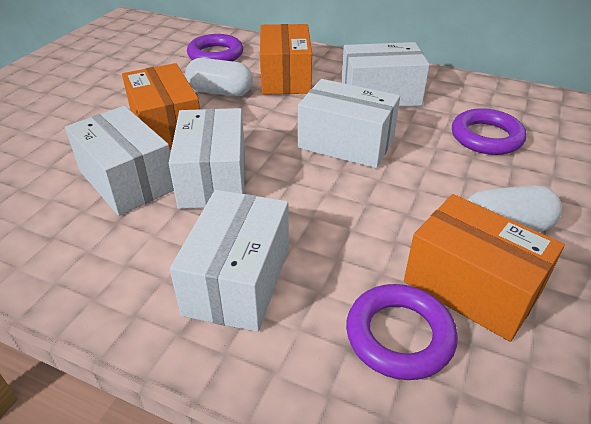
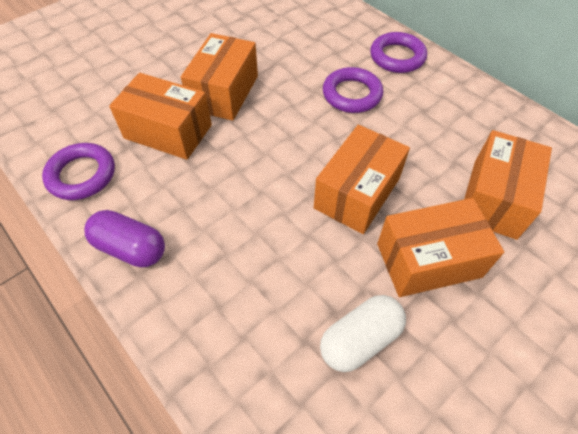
orange box: [122,63,200,150] [260,24,312,95] [404,194,565,342] = 3 -> [109,73,212,160] [181,33,258,121] [314,125,410,234] [377,198,504,297] [464,130,552,240] = 5
purple capsule: none = 0 -> [84,210,165,267] = 1
white box: [65,106,174,216] [169,108,245,209] [170,190,289,332] [298,79,400,168] [341,42,430,107] = 5 -> none = 0
white capsule: [185,58,253,96] [468,185,562,232] = 2 -> [320,295,406,372] = 1

